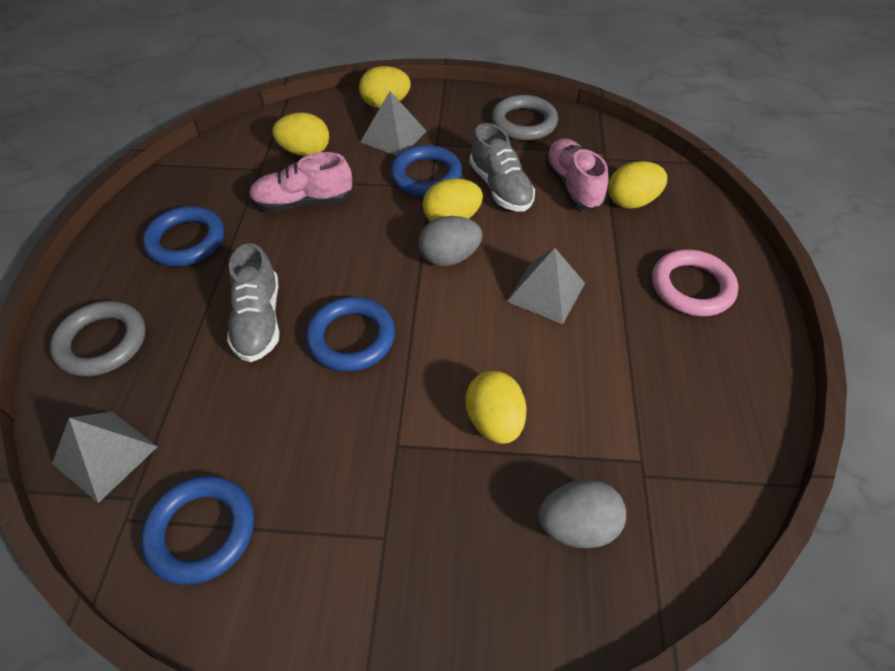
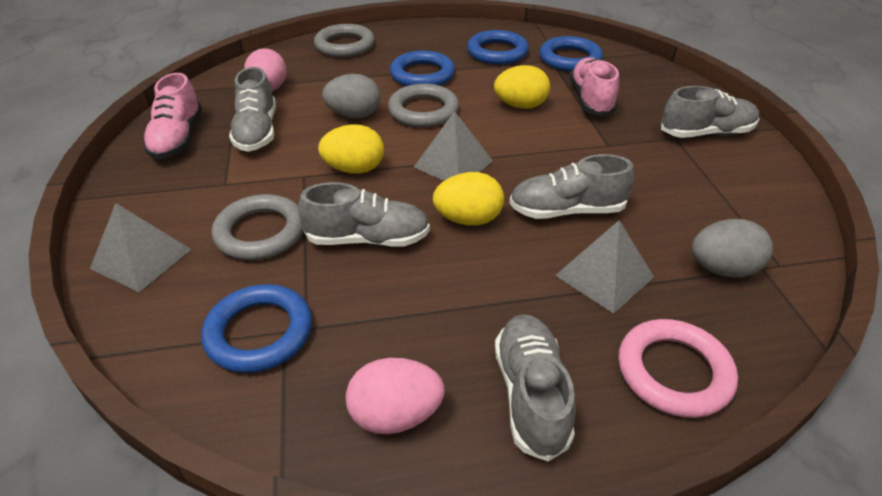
grey ring: [50,301,146,376] [492,95,558,140] = 2 -> [212,194,303,260] [314,24,375,57] [388,84,459,127] = 3
grey shoe: [227,243,280,362] [470,123,535,211] = 2 -> [229,67,276,152] [298,182,430,247] [495,314,576,462] [509,154,634,219] [661,86,759,138] = 5
pink egg: none = 0 -> [244,48,287,91] [346,358,445,434] = 2
yellow egg: [272,112,329,156] [359,66,411,108] [423,178,483,221] [466,371,526,444] [608,161,667,209] = 5 -> [318,124,384,174] [433,172,504,225] [494,65,550,109] = 3

